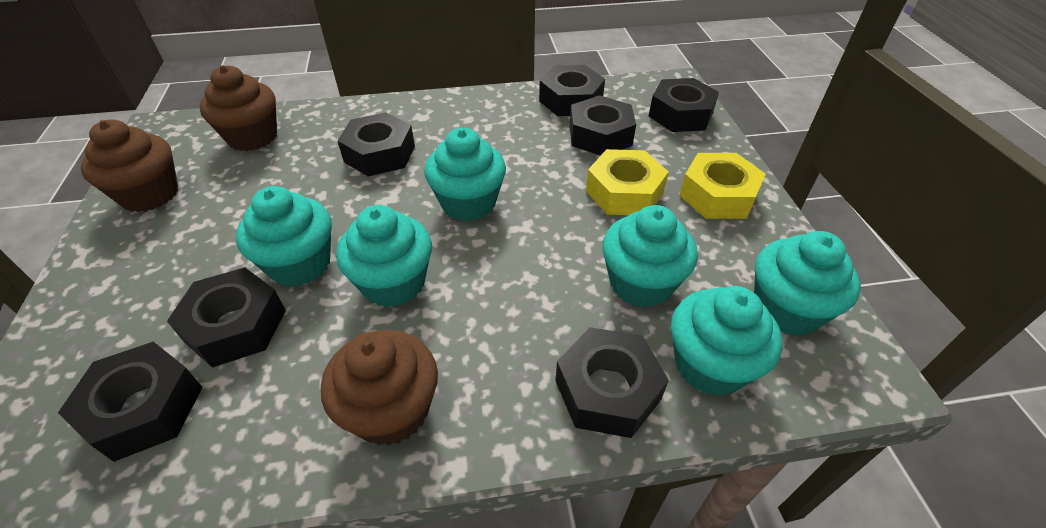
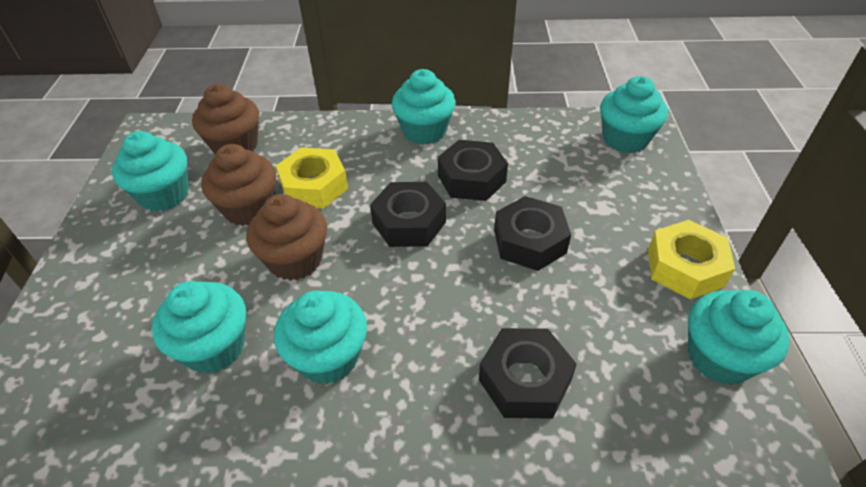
black nut: [58,342,203,462] [167,267,286,367] [337,112,415,177] [539,65,605,116] [555,327,669,438] [570,95,636,156] [649,78,719,132] = 7 -> [370,182,446,247] [438,140,508,201] [479,328,577,419] [494,196,571,271] = 4

